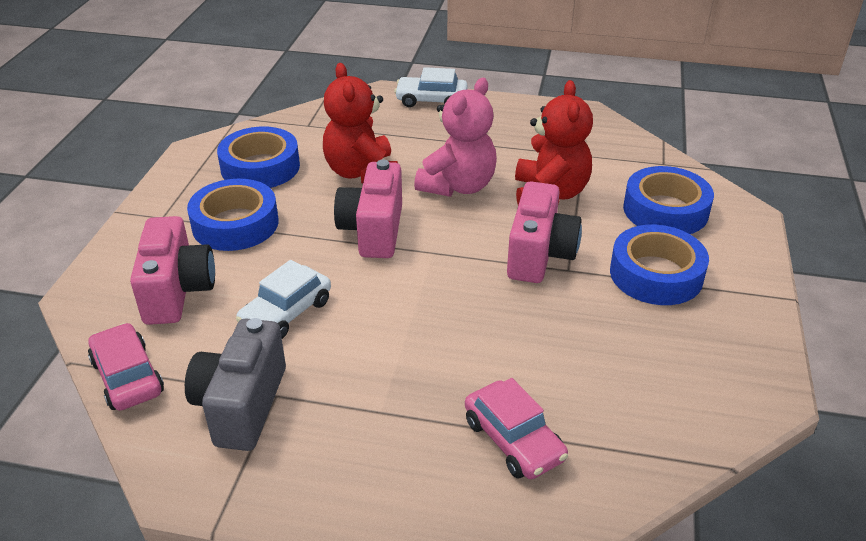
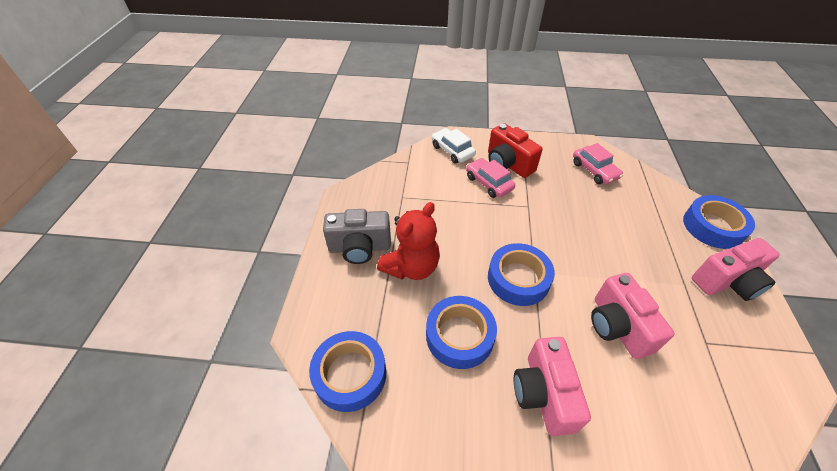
pink teddy bear: [414,78,497,197] = 1 -> none = 0
red camera: none = 0 -> [488,123,542,178] = 1
red teddy bear: [323,63,398,184] [515,80,593,205] = 2 -> [377,202,440,280] = 1
white car: [236,260,331,339] [394,67,468,107] = 2 -> [432,128,476,164] = 1

